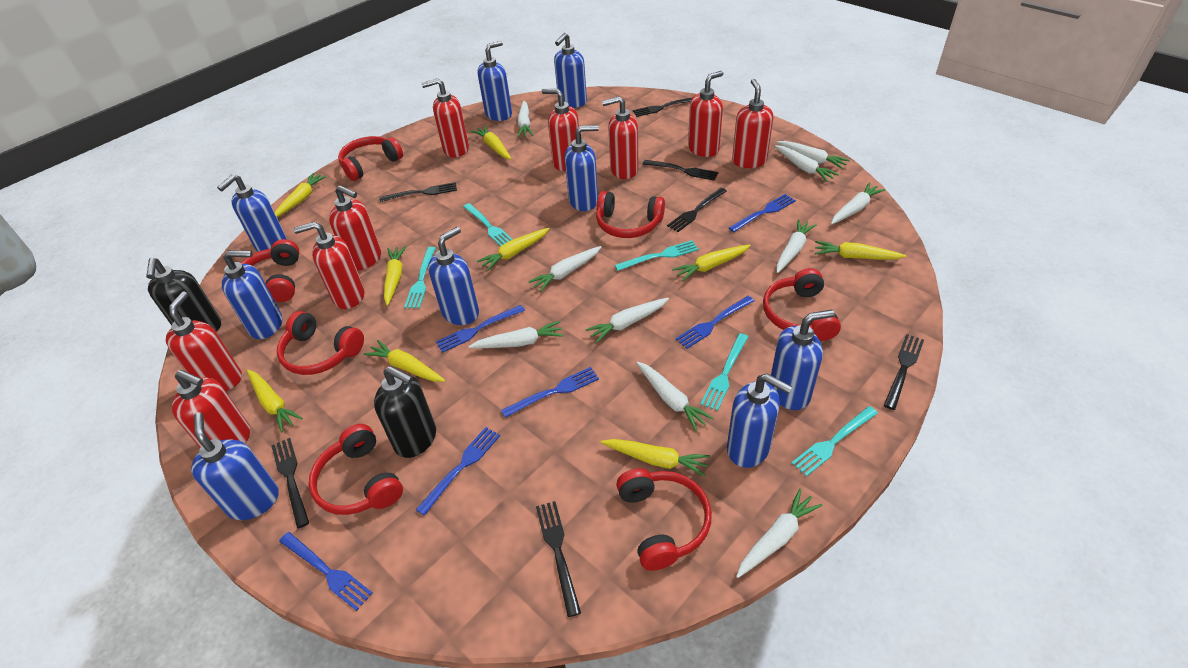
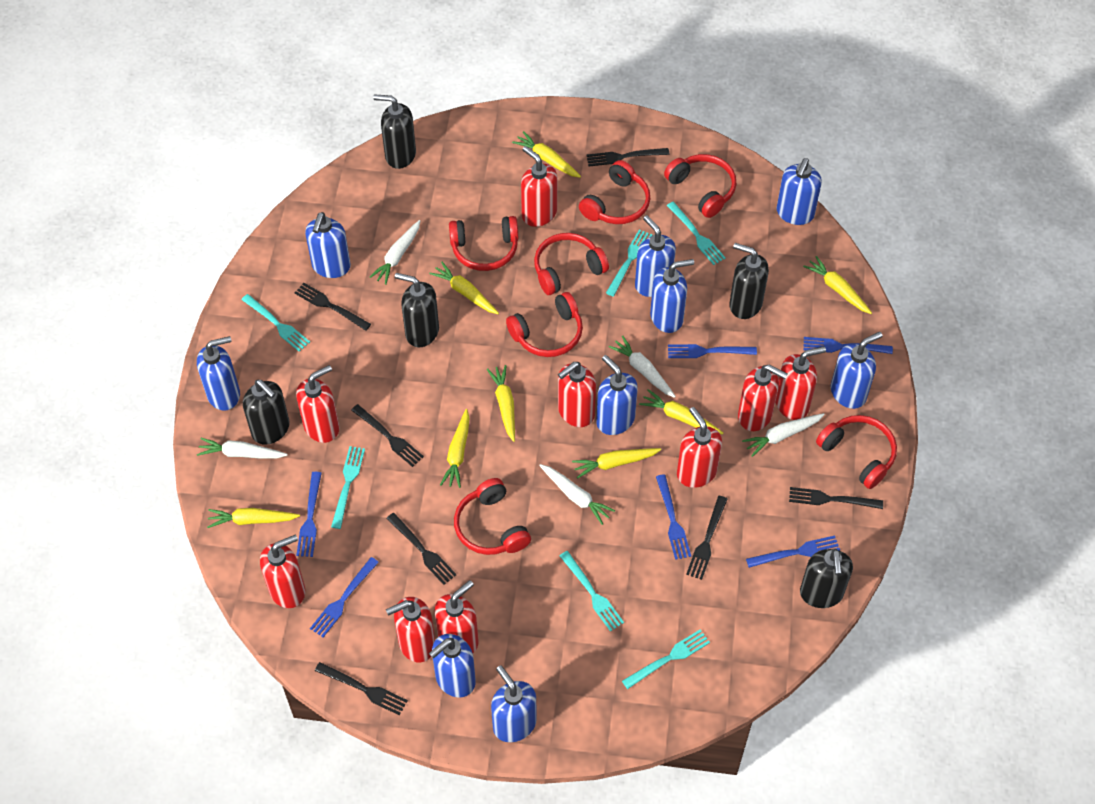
black soap dispenser: [146,258,221,331] [374,366,436,458] = 2 -> [243,380,290,445] [373,94,416,169] [395,273,439,347] [729,243,769,319] [800,549,853,608] = 5
turquoise fork: [404,247,436,308] [463,203,513,246] [615,240,699,271] [700,333,748,411] [792,406,878,477] = 5 -> [241,294,310,352] [331,446,365,529] [560,551,624,631] [606,229,652,297] [622,629,710,689] [667,202,726,265] = 6
white carrot: [468,321,564,348] [517,101,533,137] [528,246,601,292] [585,298,669,343] [636,361,714,431] [736,489,822,578] [775,145,839,182] [776,219,817,273] [777,141,850,169] [831,182,885,224] = 10 -> [197,438,288,459] [370,220,420,285] [539,464,616,525] [609,336,676,398] [742,413,825,457] = 5
yellow carrot: [247,370,303,432] [275,173,327,217] [364,340,445,382] [384,246,406,306] [471,126,511,160] [477,228,550,271] [601,439,710,477] [672,245,751,281] [815,241,907,260] = 9 -> [207,508,300,528] [429,262,499,314] [440,409,469,488] [487,365,515,442] [512,131,581,178] [572,448,661,478] [639,389,723,434] [803,256,872,314] = 8

